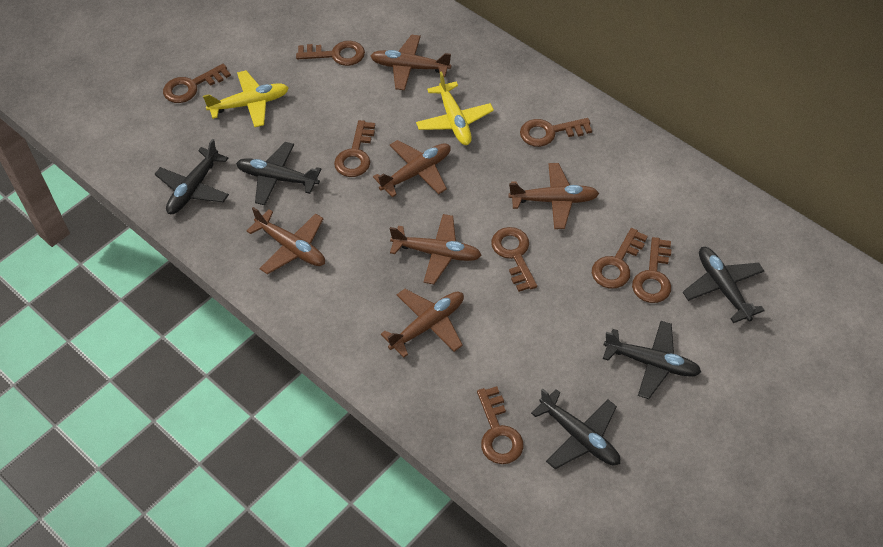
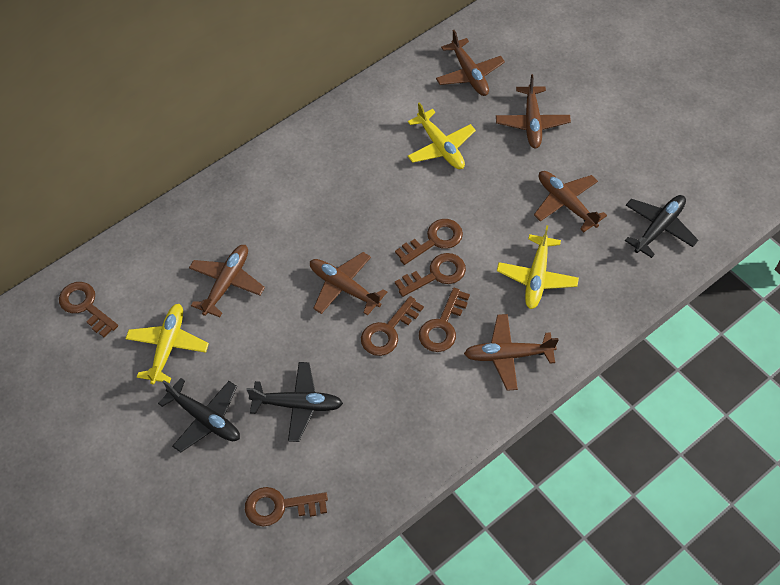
black plane: [155,139,229,214] [236,142,321,205] [531,389,620,469] [603,321,701,399] [683,247,765,323] = 5 -> [158,378,240,452] [246,362,343,442] [625,195,698,258] = 3
brown key: [163,64,231,103] [296,41,365,66] [334,120,375,177] [477,386,524,464] [491,227,537,292] [520,118,592,147] [592,228,648,289] [632,237,671,303] = 8 -> [59,282,118,337] [245,487,328,527] [361,296,424,356] [395,219,463,265] [395,253,466,297] [419,288,470,352] = 6
yellow plane: [203,70,289,127] [416,71,494,145] = 2 -> [125,304,209,384] [408,102,476,169] [497,225,579,309] = 3

